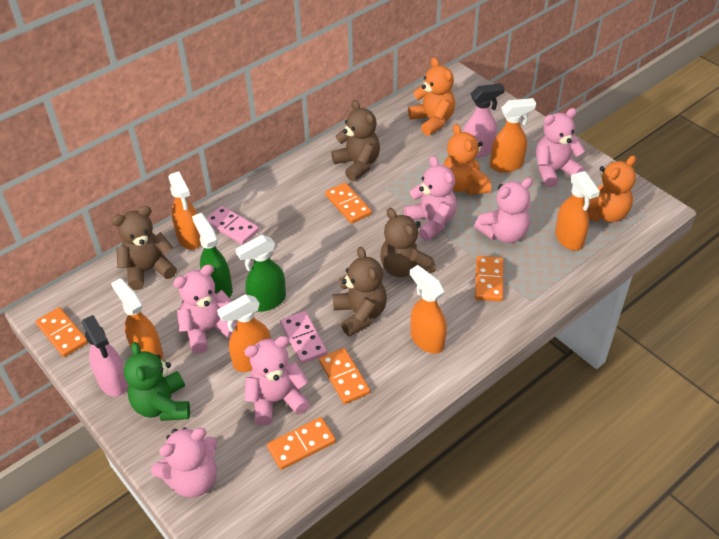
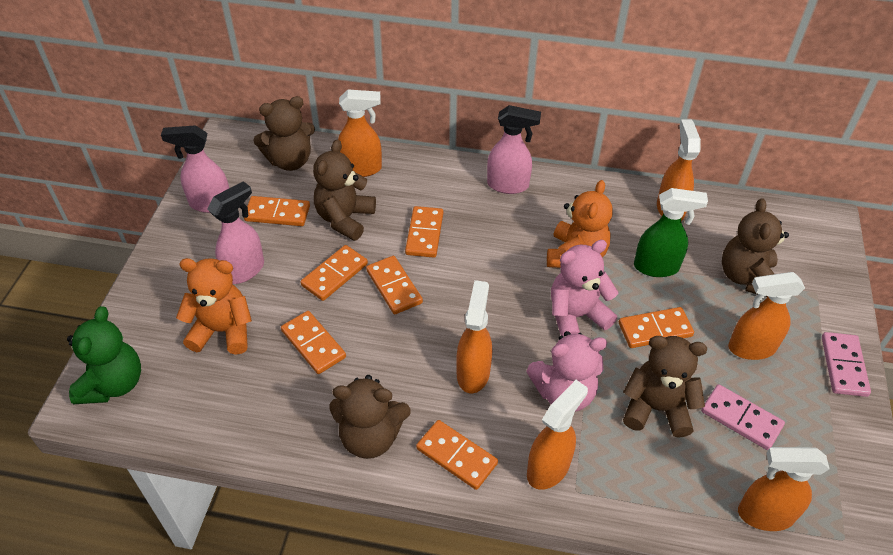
brown teddy bear: [111,206,177,290] [331,100,380,181] [333,247,387,336] [380,208,436,278] = 4 -> [253,96,315,171] [313,140,376,241] [329,375,411,459] [623,336,707,438] [722,198,789,297] = 5
green spray bottle: [192,213,233,298] [235,235,286,312] = 2 -> [634,188,708,277] = 1
orange domino: [36,307,88,357] [267,417,336,470] [319,348,370,404] [325,183,372,224] [475,256,503,302] = 5 -> [244,196,310,226] [281,311,346,374] [301,245,368,301] [366,256,423,314] [405,206,443,258] [416,420,498,490] [619,307,694,348] = 7
orange teddy bear: [408,57,455,136] [443,124,491,195] [587,155,636,222] = 3 -> [176,258,252,355] [547,180,613,268] = 2
pink spray bottle: [82,315,128,397] [463,83,505,158] = 2 -> [161,125,229,213] [207,181,264,284] [487,105,541,194] = 3
pink teddy bear: [151,427,217,498] [173,264,237,353] [244,336,310,425] [404,156,457,241] [474,178,533,243] [536,108,585,187] = 6 -> [526,331,607,412] [551,240,619,336] = 2

